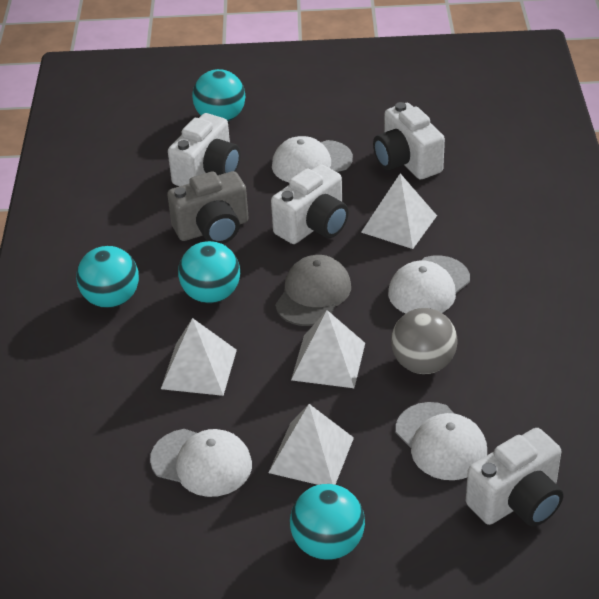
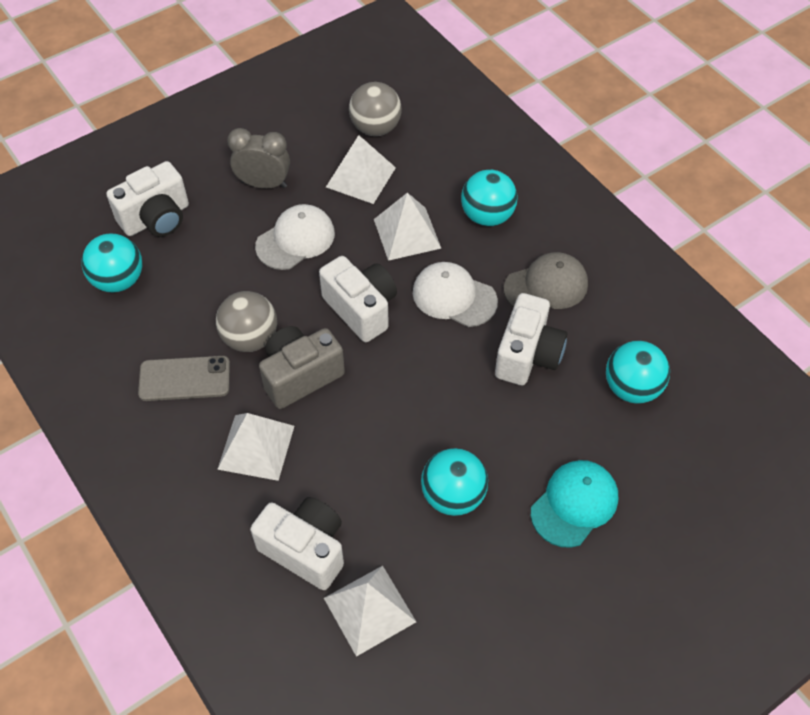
grey ball: [391,308,457,374] = 1 -> [216,291,277,352] [349,82,402,136] = 2
grey clock: none = 0 -> [227,128,290,189] = 1
grey phone: none = 0 -> [138,356,230,401] = 1
turquoise cap: none = 0 -> [531,460,618,548] = 1
white cap: [150,429,252,497] [272,136,353,183] [388,256,470,313] [396,402,487,480] = 4 -> [255,204,335,270] [413,262,498,327] = 2

